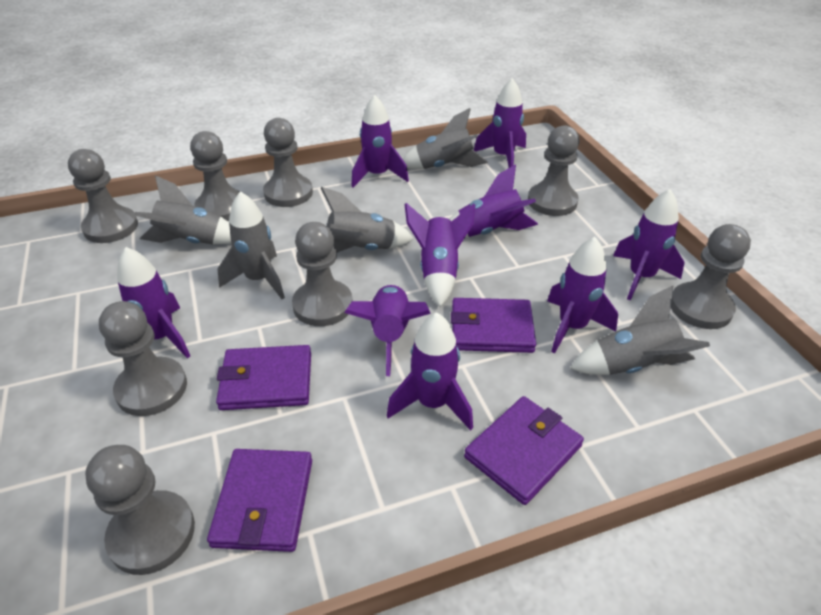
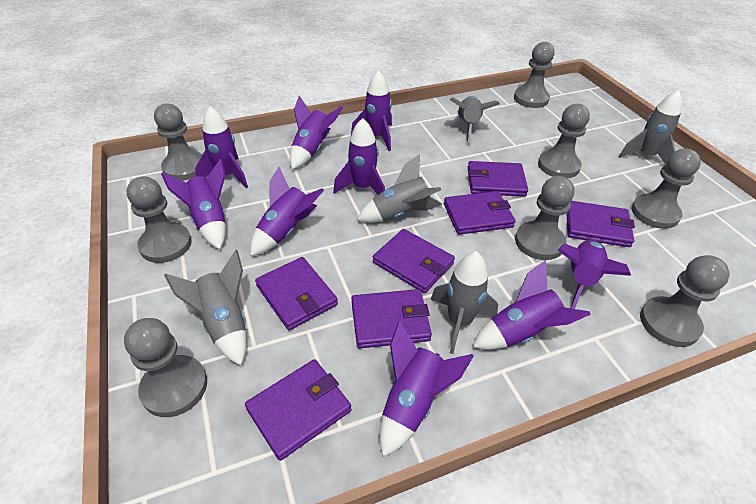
purple wallet: [207,449,312,552] [216,345,311,410] [451,298,536,353] [464,396,584,505] = 4 -> [245,359,352,461] [255,257,338,330] [351,289,432,348] [373,229,455,293] [444,191,516,235] [468,161,528,197] [566,201,635,247] = 7

